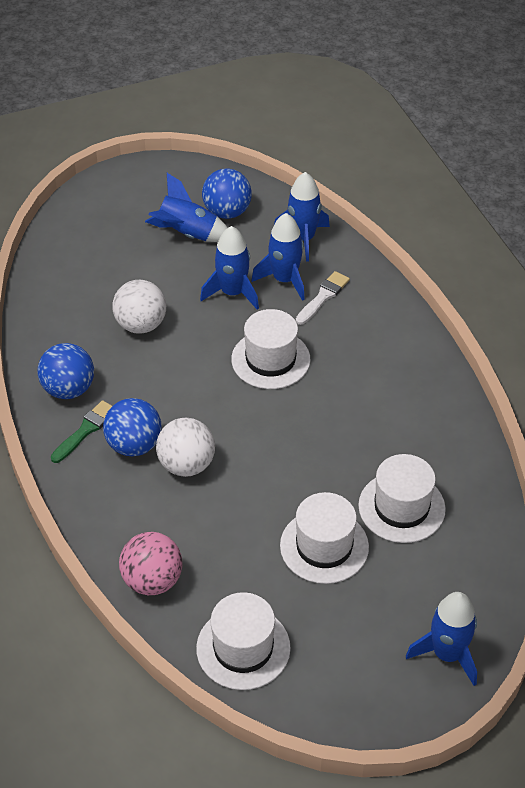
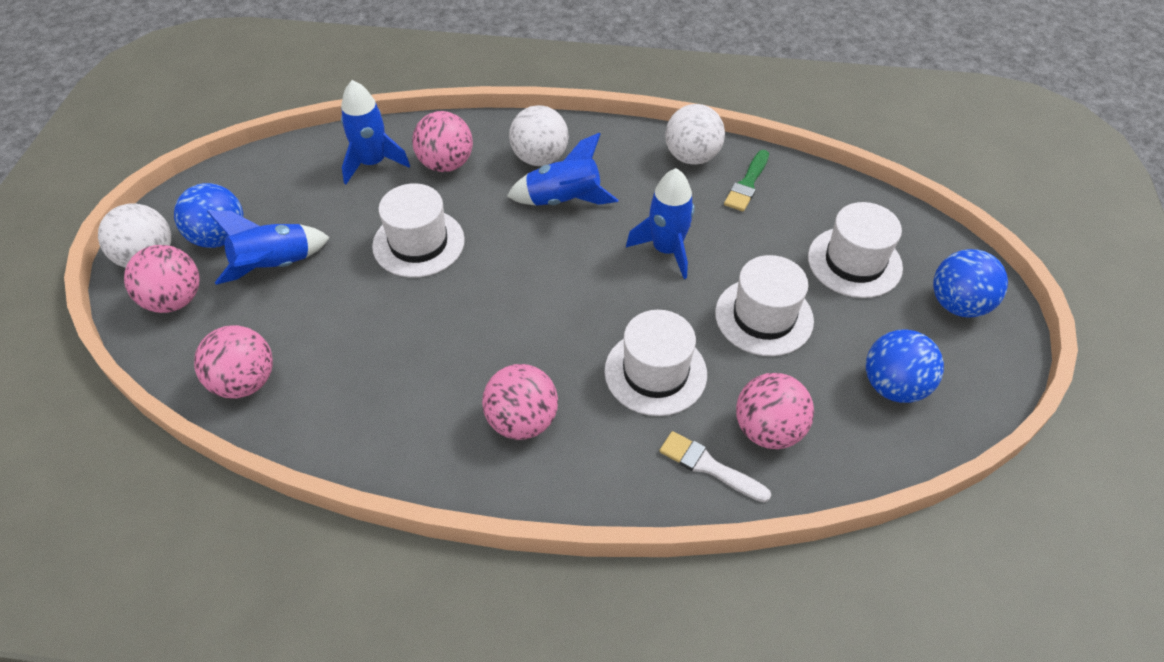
blue rocket: [145,173,228,242] [200,226,259,310] [251,213,305,301] [274,172,330,262] [406,592,477,686] = 5 -> [207,211,330,285] [341,80,410,184] [507,133,618,206] [626,168,695,279] = 4
pink ball: [119,532,182,595] = 1 -> [124,245,200,313] [194,325,273,398] [412,111,473,172] [482,364,558,440] [736,373,814,449] = 5
white ball: [112,280,166,334] [156,418,215,477] = 2 -> [98,203,171,268] [509,105,569,166] [665,104,725,165] = 3

